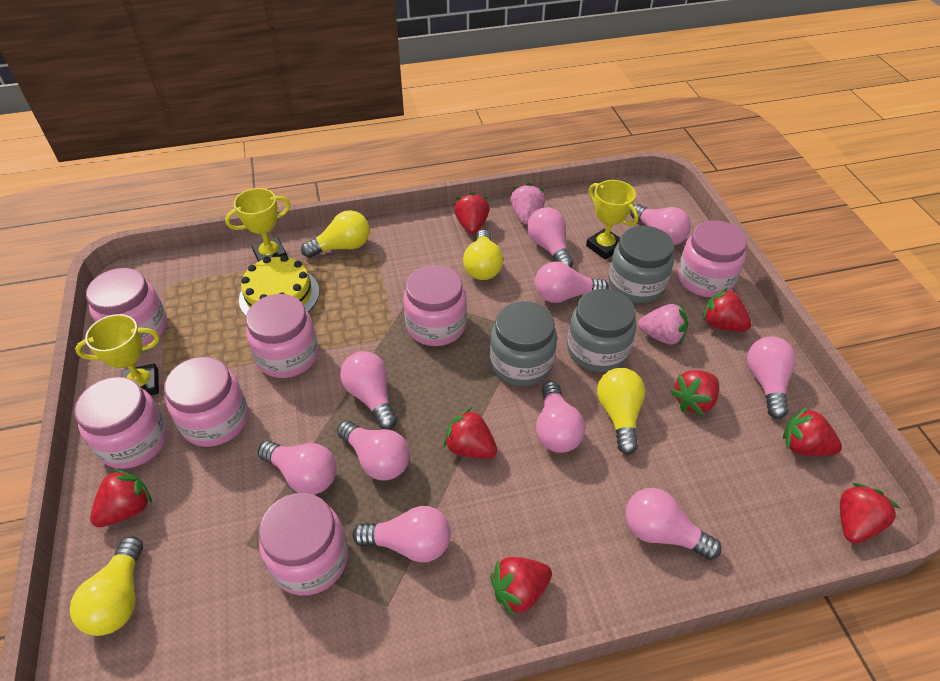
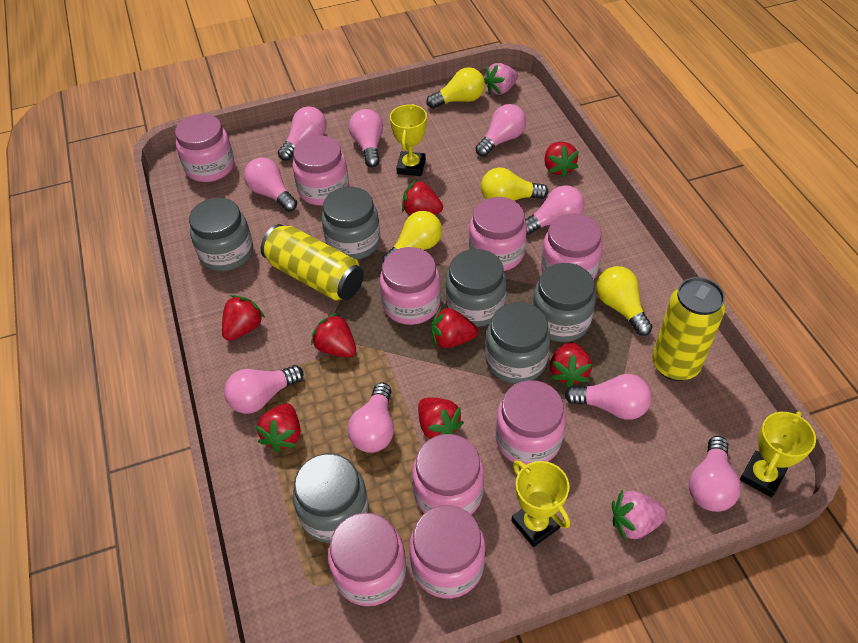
grey jar: [490,301,557,386] [567,288,636,372] [608,226,674,303] = 3 -> [189,198,253,271] [293,453,369,543] [322,187,380,260] [445,249,506,327] [485,302,551,384] [532,263,596,342] = 6
pink jar: [74,377,168,469] [86,268,167,346] [164,357,248,447] [246,294,319,378] [259,493,348,596] [403,265,467,346] [678,220,747,297] = 7 -> [175,114,234,182] [293,135,349,205] [328,513,406,606] [380,247,441,325] [409,505,485,599] [412,434,484,515] [469,197,527,271] [495,380,566,465] [541,214,603,280] = 9
pink light bulb: [258,441,336,495] [337,420,410,481] [340,351,397,430] [353,506,451,563] [527,207,573,267] [535,261,609,303] [536,381,585,453] [625,488,722,560] [630,204,691,245] [747,337,796,419] = 10 -> [224,365,304,414] [244,157,297,212] [278,106,327,161] [347,383,394,453] [348,109,383,167] [475,104,526,157] [525,185,585,235] [564,374,652,420] [689,436,741,512] = 9
yellow cake: [239,255,319,316] = 1 -> none = 0
yellow can: none = 0 -> [261,224,364,301] [652,277,725,381] = 2

